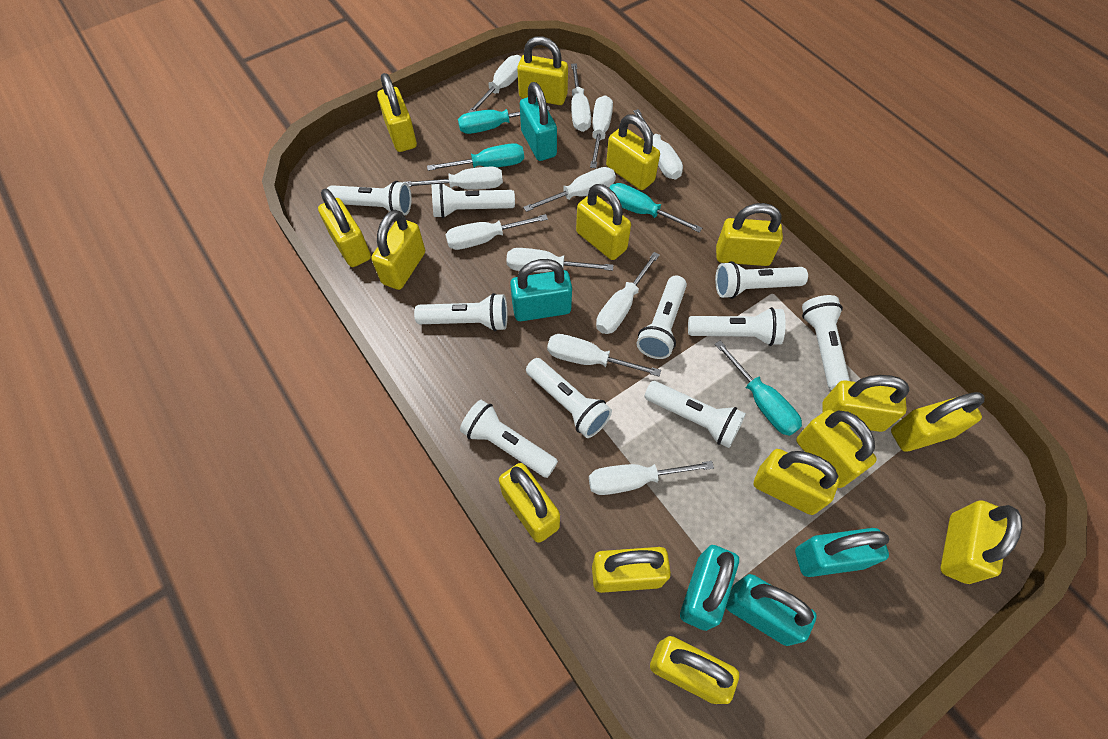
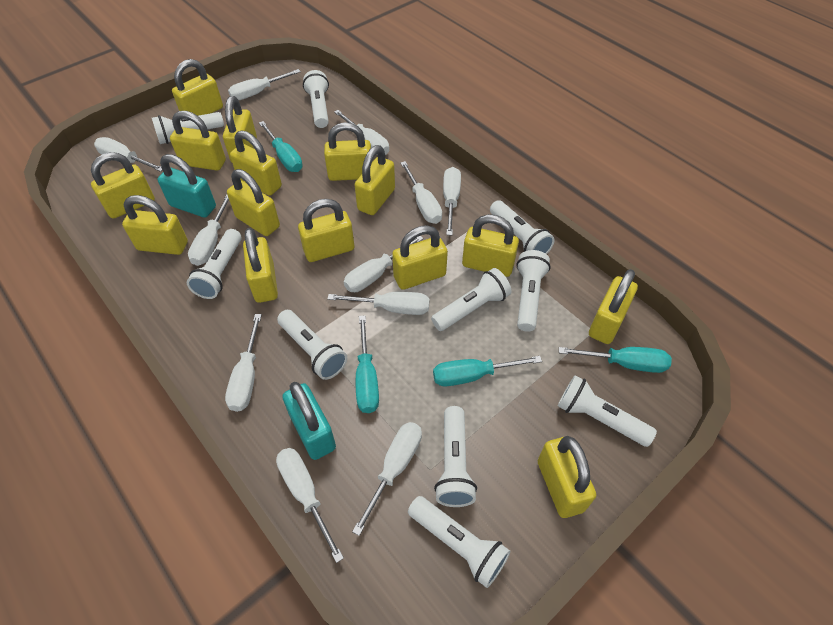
turquoise padlock: [510,259,572,321] [520,82,557,161] [680,545,739,631] [726,574,817,646] [795,528,889,577] = 5 -> [157,154,216,218] [282,382,336,460] = 2

